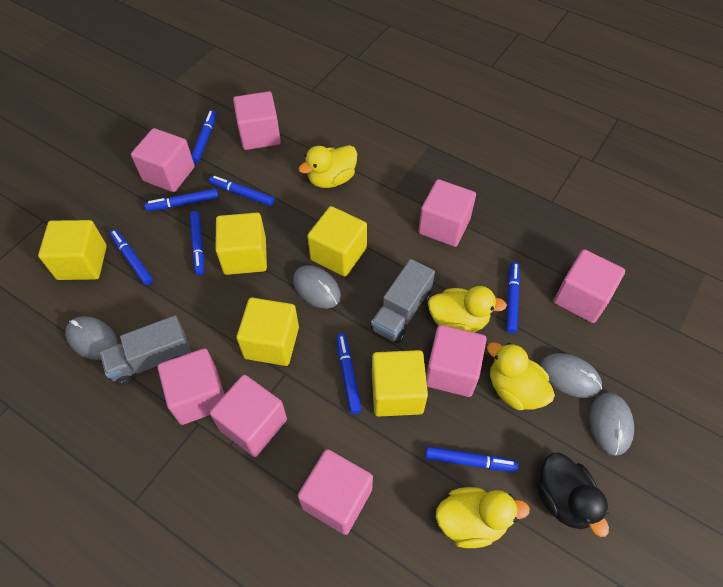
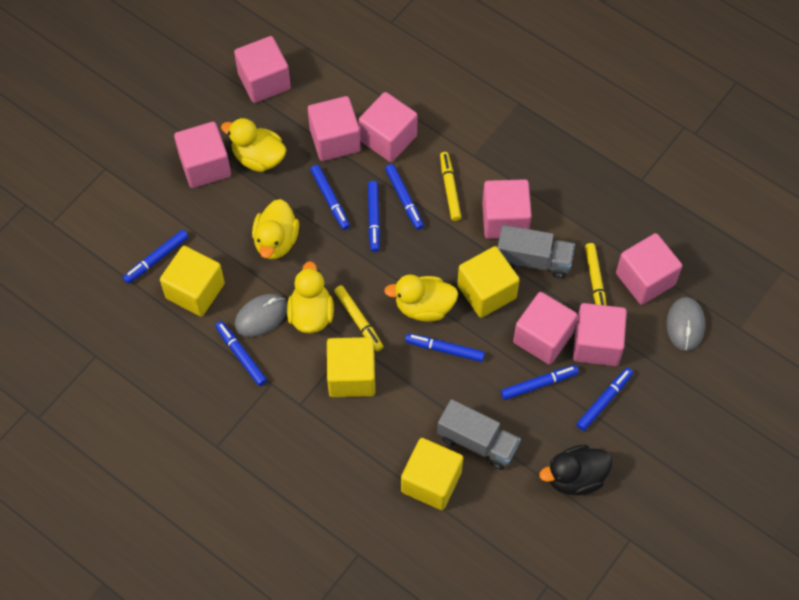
grey mouse: [65,316,118,360] [293,265,341,309] [540,353,602,398] [590,392,634,456] = 4 -> [235,294,287,337] [667,297,705,351] = 2
yellow cube: [38,220,107,280] [215,213,267,275] [236,298,299,366] [307,206,367,277] [372,350,428,417] = 5 -> [160,246,225,317] [327,337,375,397] [401,438,463,510] [457,246,520,318] = 4
yellow marker: none = 0 -> [334,285,383,351] [440,152,461,221] [585,243,607,306] = 3

